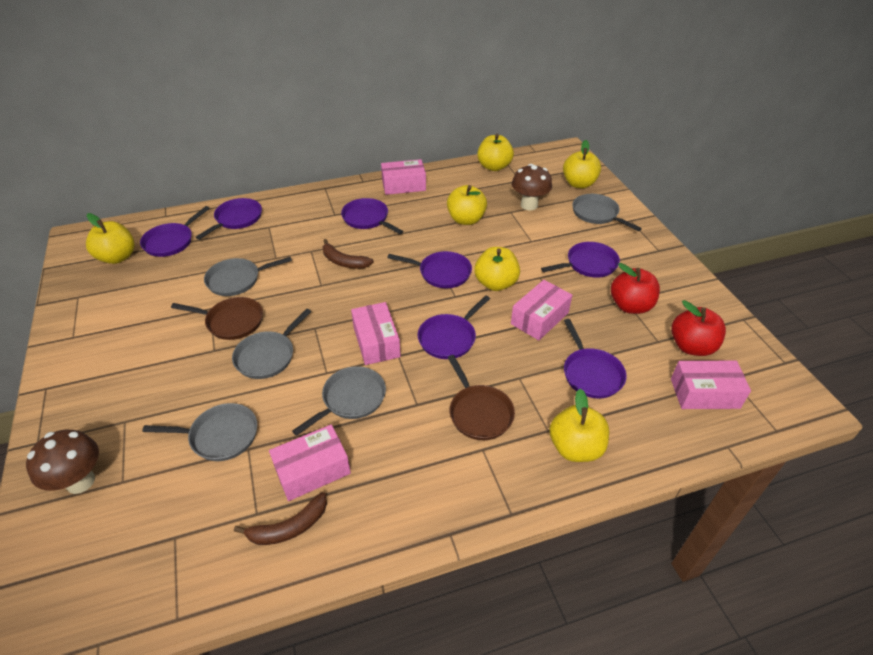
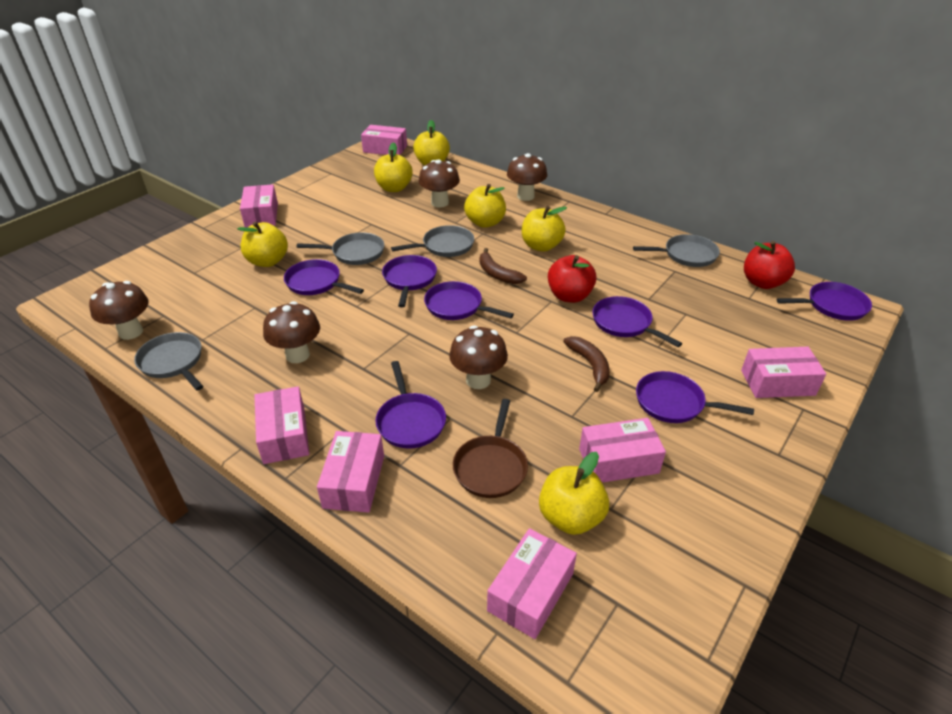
brown mushroom: [26,430,99,494] [512,164,552,210] = 2 -> [89,281,149,340] [263,301,320,363] [419,159,460,208] [449,325,508,389] [507,153,547,201] = 5
brown pan: [171,297,263,340] [447,355,515,440] = 2 -> [453,399,528,498] = 1
grey pan: [142,403,257,461] [204,257,292,296] [232,309,311,379] [292,366,386,436] [572,194,642,231] = 5 -> [134,332,203,390] [296,233,384,265] [391,225,474,257] [633,234,720,267] = 4
pink box: [269,425,351,501] [351,302,401,365] [381,159,426,195] [511,280,572,340] [671,361,751,409] = 5 -> [240,184,278,227] [254,386,309,464] [317,431,384,513] [361,125,407,155] [487,528,577,639] [579,418,666,483] [741,347,826,398] = 7

